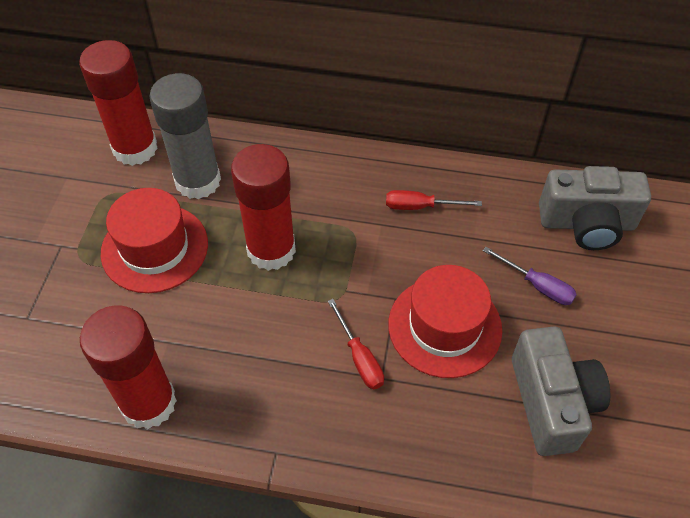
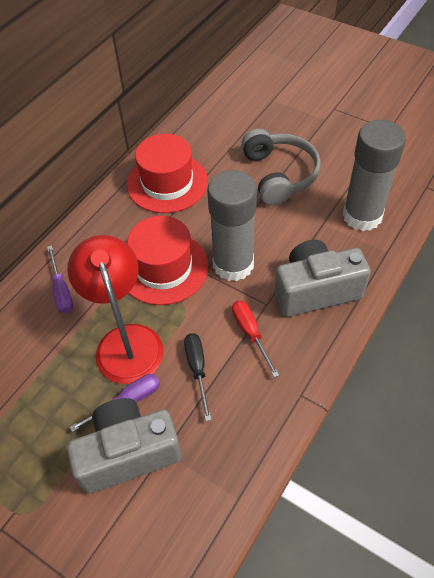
black screwdriver: none = 0 -> [184,333,212,421] = 1
grey glue stick: [149,73,221,199] = 1 -> [207,170,257,281] [343,120,406,231] = 2
grey headphones: none = 0 -> [241,129,321,205] = 1
purple screwdriver: [483,247,577,305] = 1 -> [47,245,73,313] [70,374,160,432] = 2
red glue stick: [79,40,158,166] [80,305,177,429] [231,144,296,271] = 3 -> none = 0
red lamp: none = 0 -> [67,235,163,384] = 1
red screwdriver: [328,299,384,389] [386,190,482,210] = 2 -> [232,301,279,378] = 1

